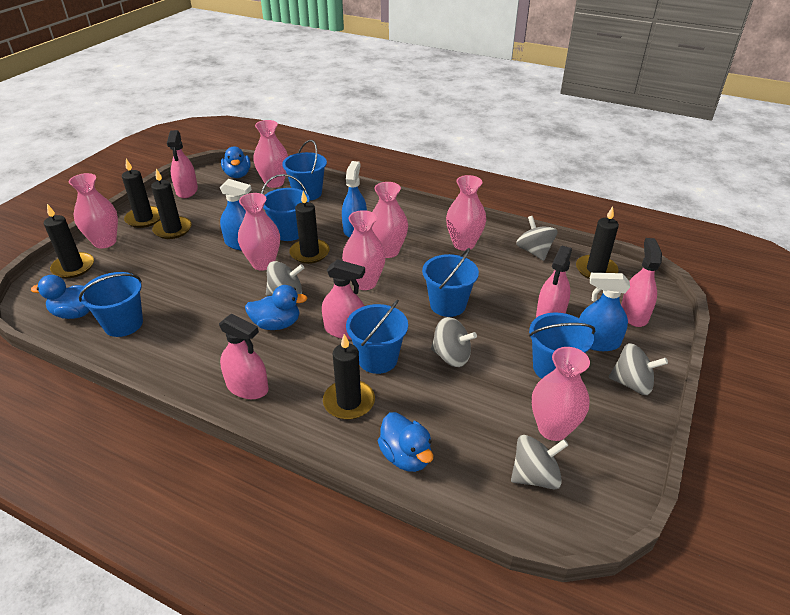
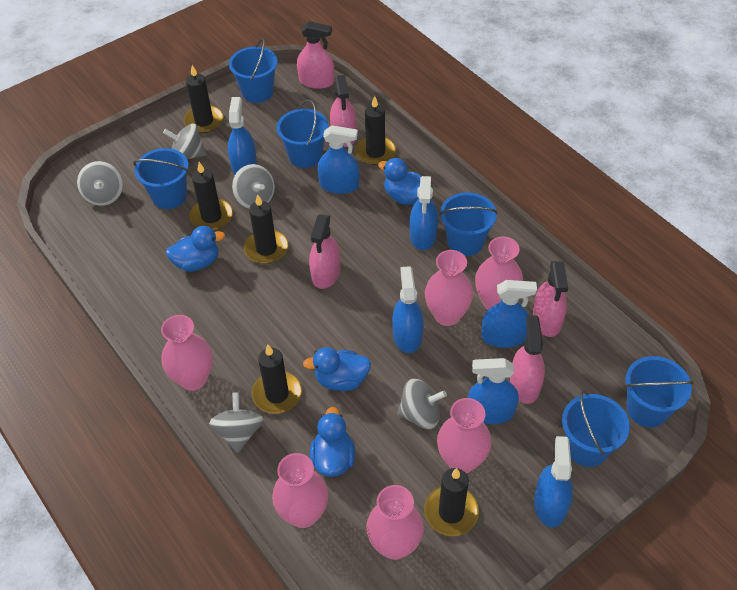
blue spray bottle: [220,179,252,250] [342,161,367,238] [579,273,630,351] = 3 -> [228,97,257,174] [318,125,359,194] [392,266,424,353] [410,176,438,250] [468,358,519,424] [481,280,537,348] [534,436,573,527] = 7
pink vase: [69,173,118,248] [238,193,280,271] [253,120,288,188] [342,210,386,290] [372,182,408,258] [446,175,486,251] [532,347,590,441] = 7 -> [161,315,213,391] [272,453,328,528] [366,485,424,560] [425,250,473,326] [437,398,491,473] [475,237,523,310] = 6

